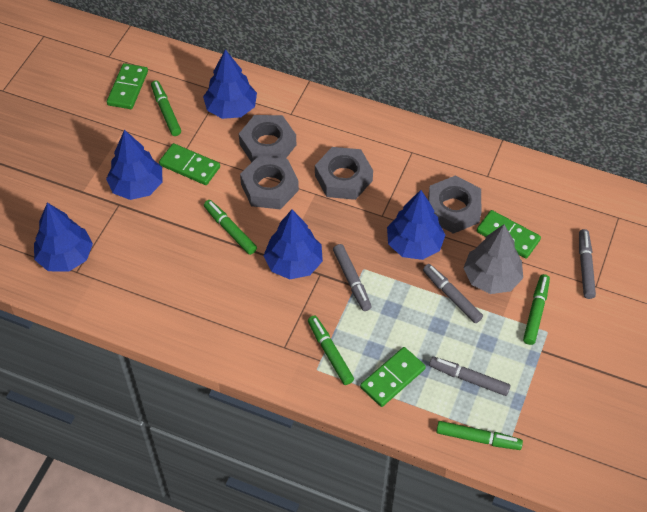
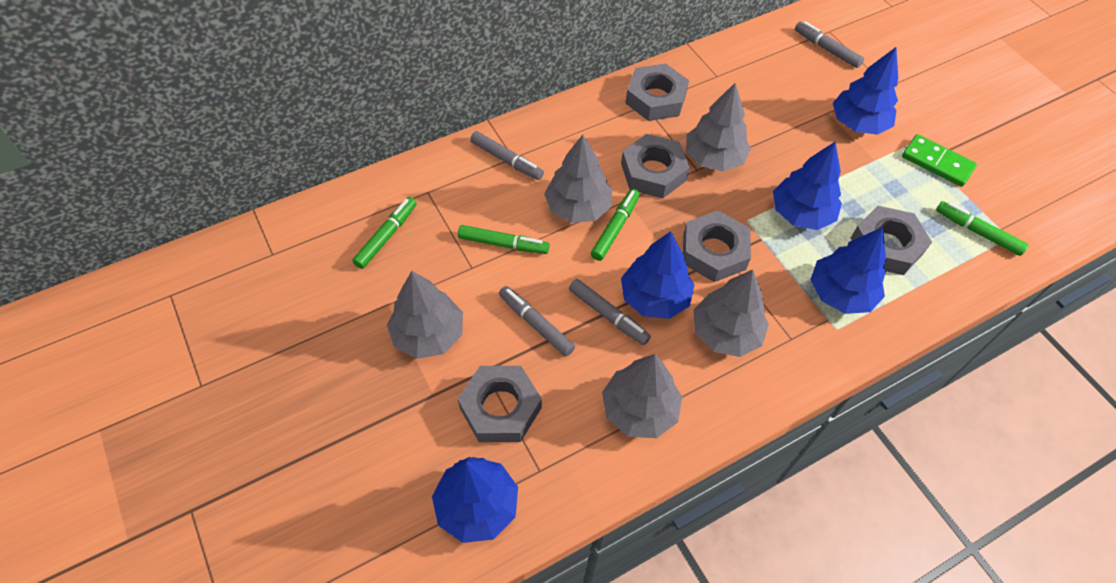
green domino: [107,63,148,109] [159,143,220,185] [360,347,426,407] [477,210,541,259] = 4 -> [902,134,977,187] = 1
green marker: [151,81,181,136] [204,200,257,255] [308,315,354,385] [436,421,523,450] [523,274,550,345] = 5 -> [352,197,417,269] [458,225,550,254] [591,189,640,261] [936,201,1029,256] = 4
grey nut: [239,115,296,162] [240,156,299,209] [315,147,373,200] [428,175,481,234] = 4 -> [458,366,542,442] [621,134,690,198] [625,63,689,121] [683,210,751,282] [851,206,932,275] = 5
grey tree: [464,225,523,294] = 1 -> [387,271,463,359] [544,135,612,223] [602,354,682,438] [686,83,751,172] [694,270,769,357] = 5

